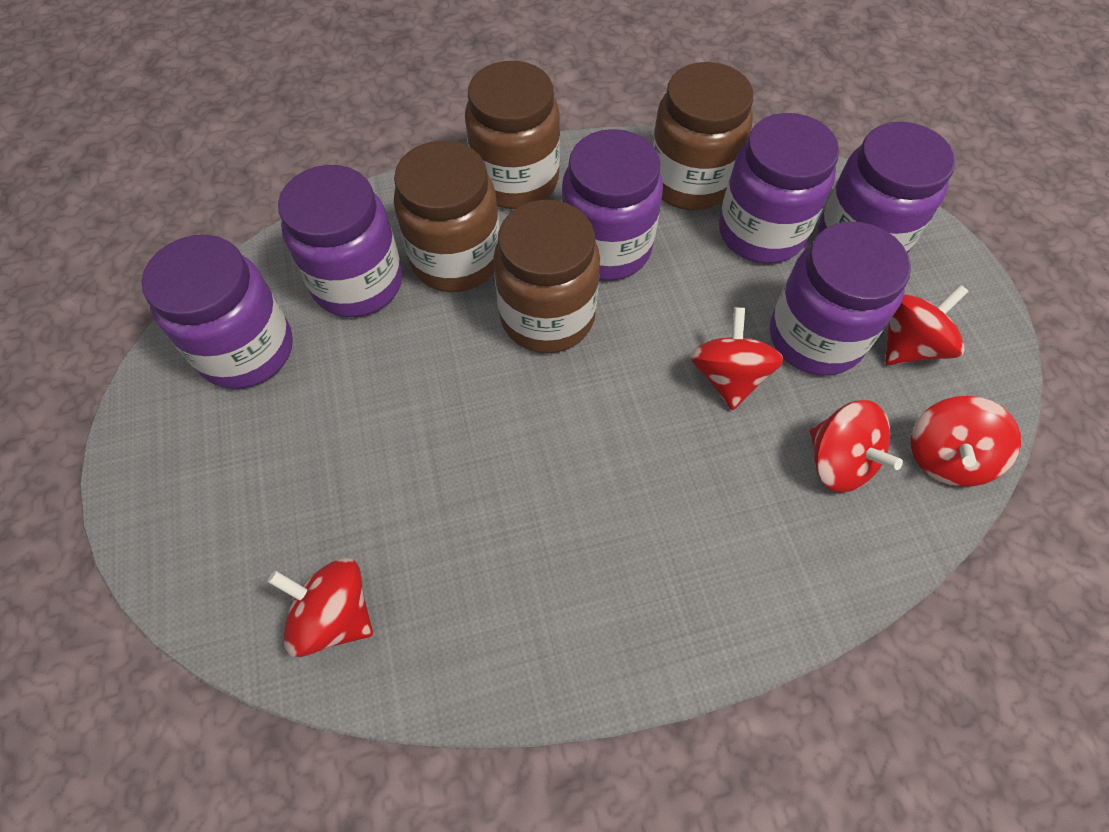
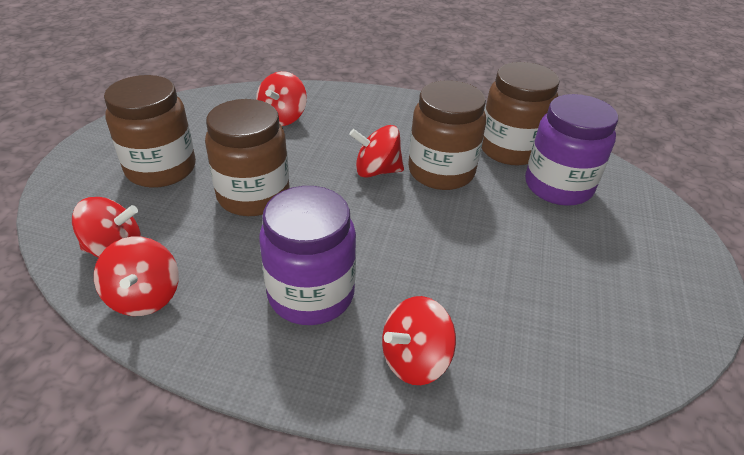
purple jar: [141,235,293,389] [278,165,403,317] [561,129,663,281] [719,113,839,264] [770,222,911,375] [818,122,955,253] = 6 -> [259,186,356,325] [525,94,618,206] = 2

